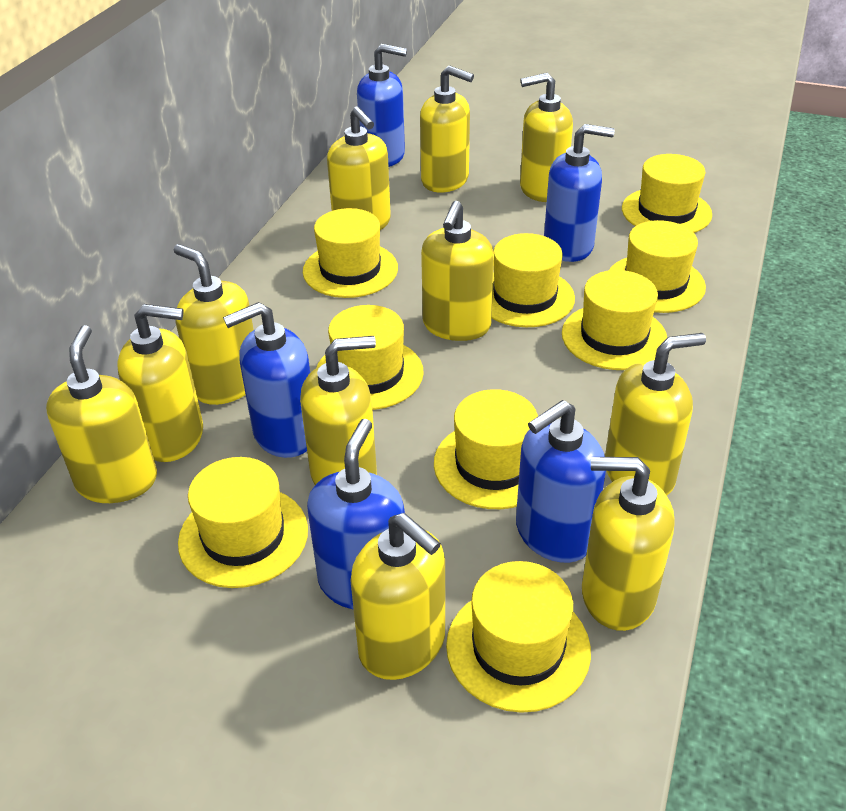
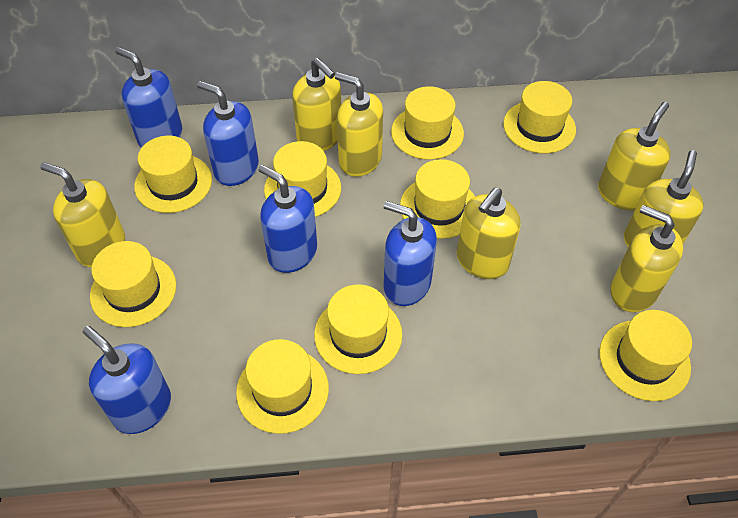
yellow soap dispenser: [46,325,157,503] [117,304,203,462] [174,244,254,405] [300,336,377,485] [327,107,391,230] [350,513,445,680] [420,66,474,193] [421,201,494,341] [520,73,573,202] [582,457,674,631] [605,333,706,495] = 11 -> [40,162,125,267] [292,58,341,151] [335,72,383,177] [457,188,521,279] [598,102,671,211] [611,205,683,312] [624,150,703,248] = 7

